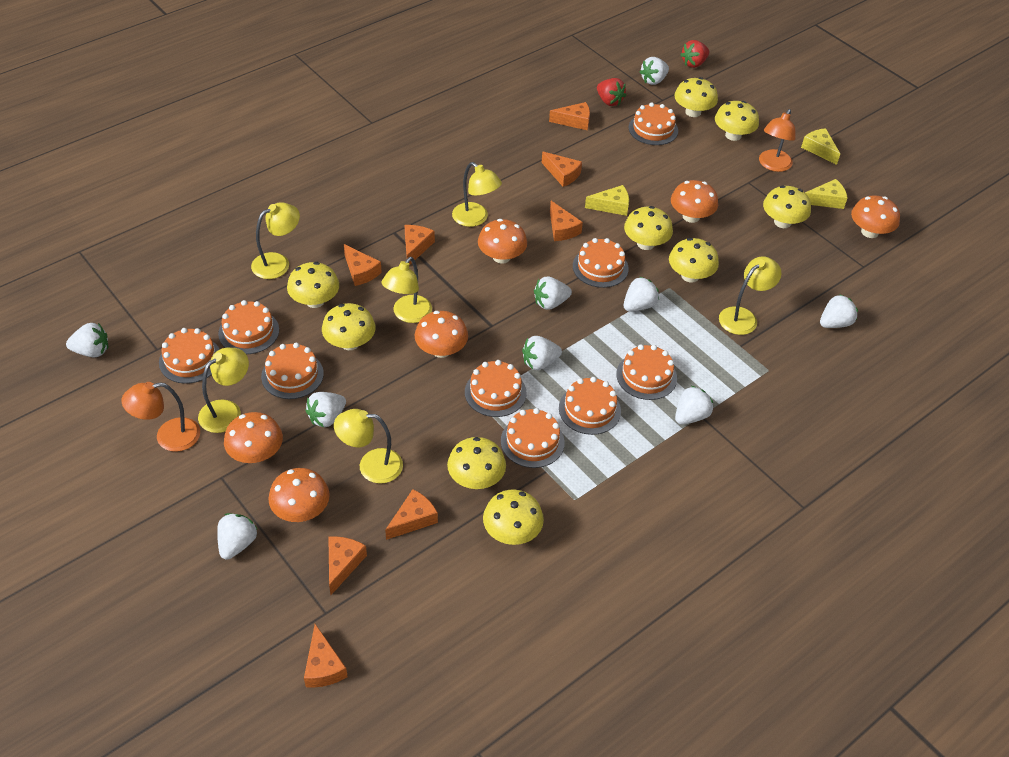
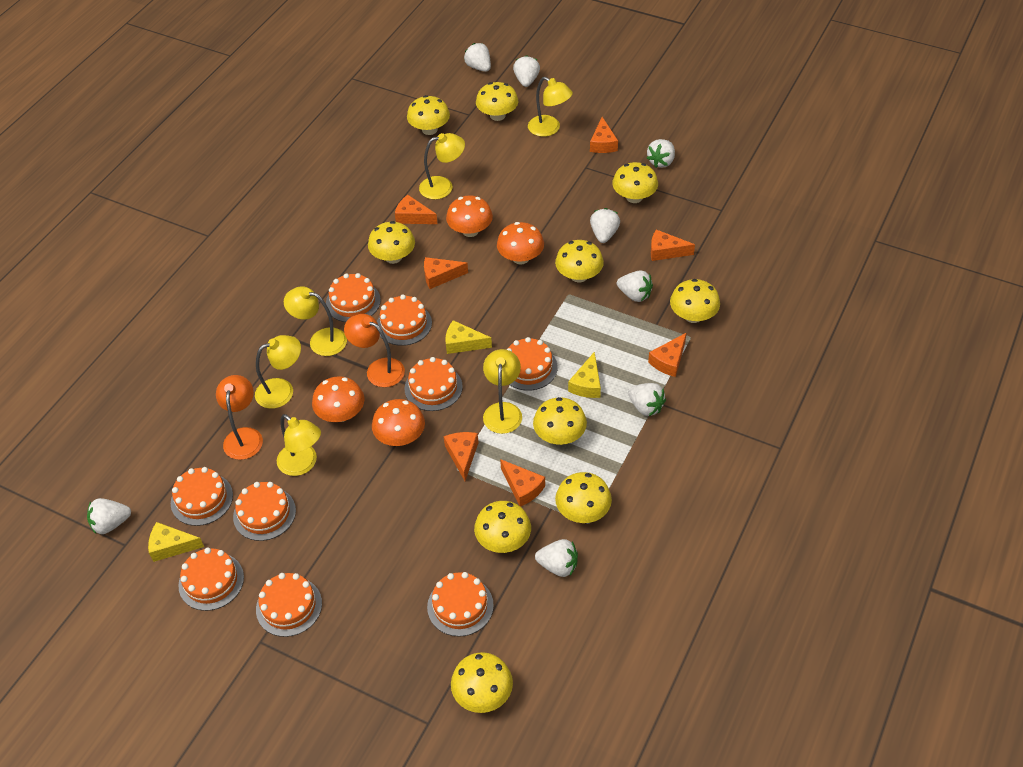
orange cheese: [304,624,348,688] [328,536,367,595] [344,244,382,286] [385,489,438,540] [405,225,435,265] [542,152,582,187] [549,102,590,130] [550,201,583,241] = 8 -> [395,195,438,224] [424,257,468,289] [444,432,479,481] [500,459,545,507] [590,117,618,153] [648,333,686,377] [651,230,695,261] = 7
orange mushroom: [224,412,283,463] [268,468,330,522] [415,311,468,358] [478,219,527,264] [671,180,718,223] [851,195,900,238] = 6 -> [312,376,364,422] [372,399,425,446] [446,196,493,237] [497,222,544,265] = 4
red strawberry: [597,78,626,106] [680,40,709,68] = 2 -> none = 0
white strawberry: [66,323,108,357] [217,513,258,560] [305,392,346,427] [522,336,562,370] [534,277,572,310] [624,277,659,311] [640,57,669,85] [675,386,713,424] [820,295,858,328] = 9 -> [87,498,131,534] [464,43,491,72] [513,55,540,87] [535,539,578,577] [590,208,620,243] [617,270,653,302] [628,383,666,416] [647,139,675,168] = 8
yellow mushroom: [287,262,339,308] [322,303,376,350] [447,437,506,489] [483,489,544,545] [624,206,673,250] [669,238,719,282] [674,77,718,117] [715,101,759,141] [763,185,811,228] = 9 -> [368,221,415,264] [407,95,450,135] [451,652,513,713] [474,501,531,553] [476,82,518,121] [533,397,587,445] [555,240,604,283] [555,472,612,523] [612,162,658,203] [670,279,720,323] = 10

